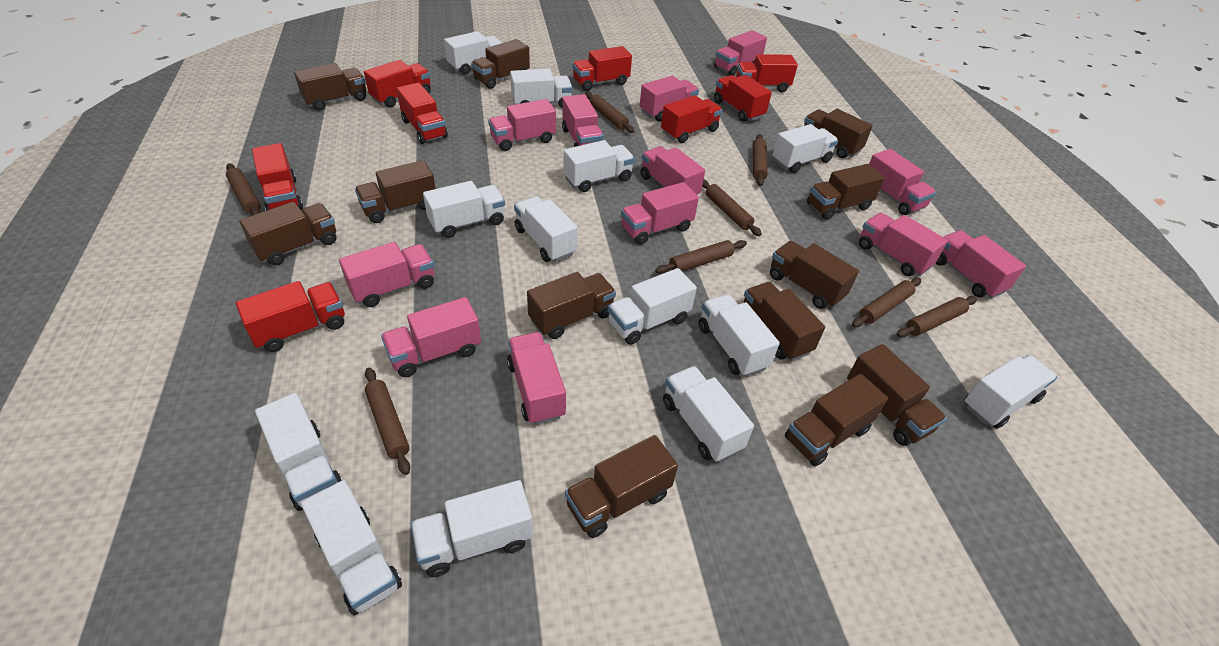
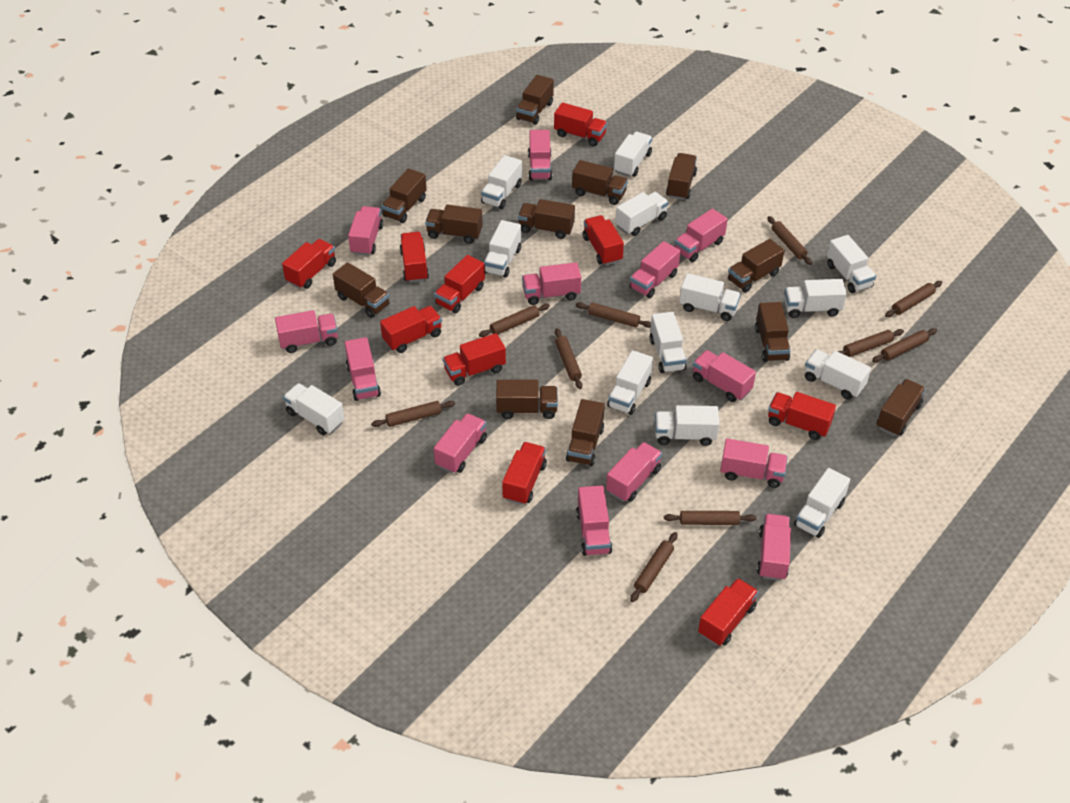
brown rolling pin: [226,163,260,216] [365,368,410,475] [585,92,634,133] [655,240,747,274] [702,179,762,236] [753,134,768,186] [852,278,921,327] [896,296,977,338] = 8 -> [371,401,455,427] [479,304,550,337] [555,328,582,389] [576,302,651,328] [630,532,677,602] [664,511,756,525] [767,216,812,265] [838,329,904,357] [872,328,937,363] [885,281,942,317] = 10
pink truck: [339,242,434,307] [381,297,481,377] [488,99,556,151] [507,332,566,425] [562,94,604,147] [621,182,699,245] [640,76,699,122] [641,146,705,195] [714,30,767,75] [859,212,948,276] [869,149,936,215] [935,230,1026,298] = 12 -> [275,310,338,353] [344,337,381,401] [348,206,384,256] [434,413,487,473] [522,262,581,305] [528,130,552,181] [576,485,612,556] [606,442,662,502] [630,241,681,298] [675,208,728,262] [693,350,756,402] [720,438,788,488] [757,514,791,581] = 13
red truck: [236,281,345,352] [252,143,303,211] [364,60,431,107] [396,83,448,144] [572,46,632,91] [661,95,722,143] [714,75,772,122] [736,54,798,92] = 8 -> [282,239,336,289] [380,306,442,353] [400,232,429,282] [434,255,485,313] [443,333,506,386] [502,442,547,505] [554,102,607,146] [583,215,624,265] [698,578,759,646] [768,392,836,440] = 10

